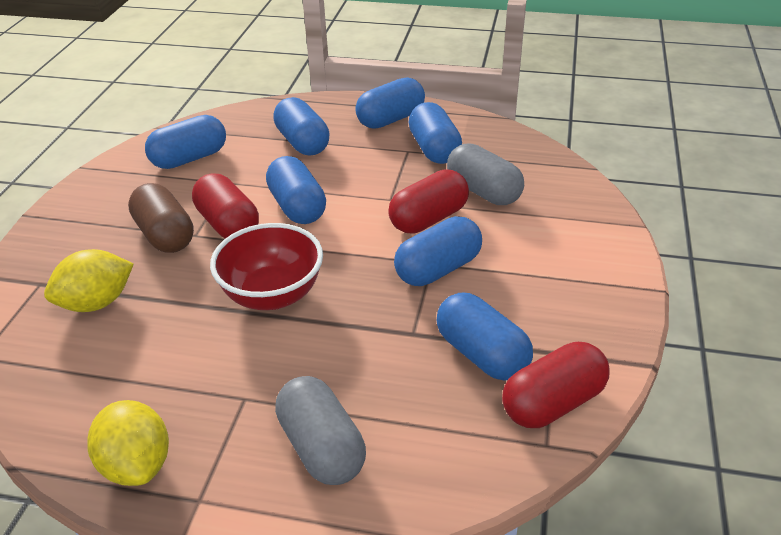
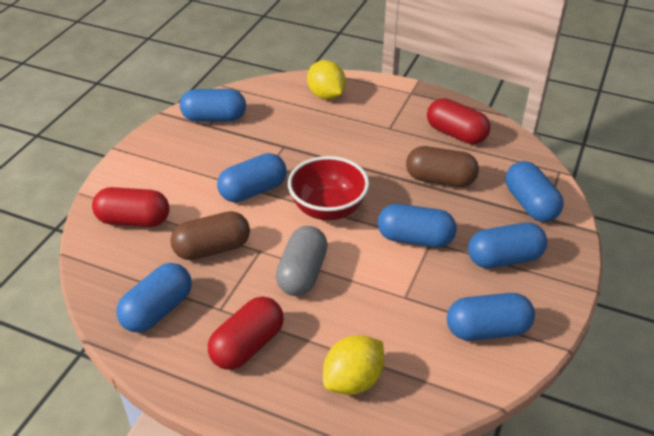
brown capsule: [128,183,194,253] = 1 -> [171,211,250,260] [406,146,479,187] = 2
grey capsule: [275,376,366,485] [447,143,524,205] = 2 -> [276,226,328,296] = 1

